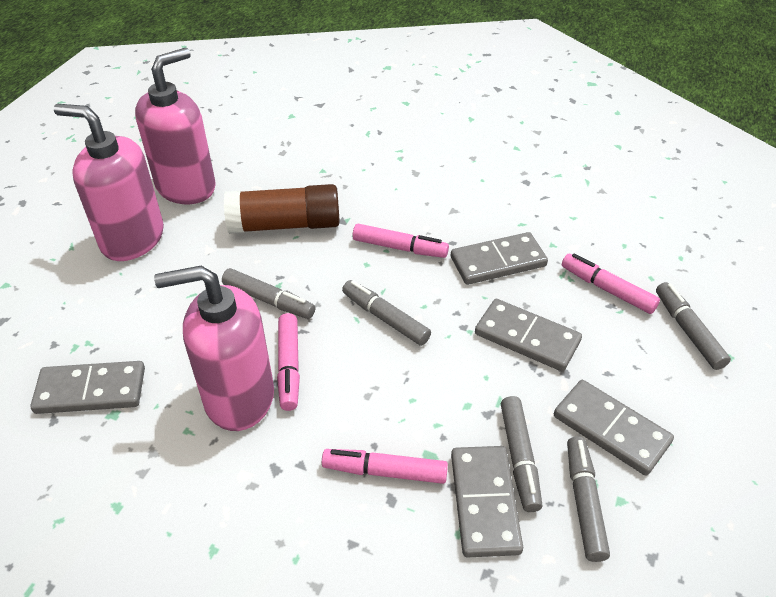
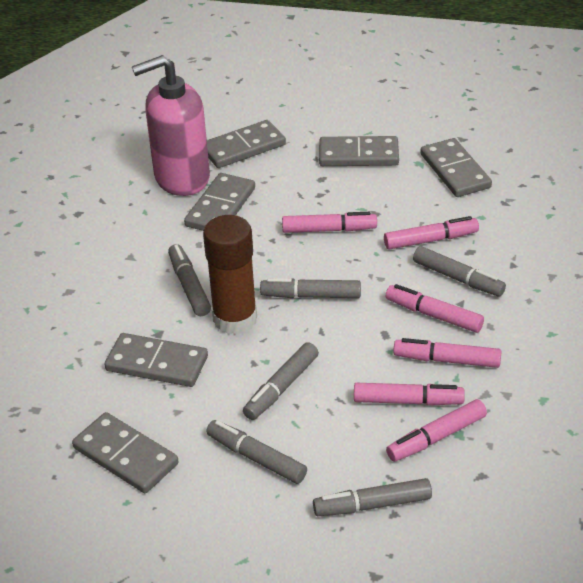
grey domino: [30,361,145,414] [451,232,548,285] [451,446,523,558] [475,299,582,371] [554,380,674,476] = 5 -> [72,412,179,493] [104,333,208,387] [184,173,255,231] [207,120,286,168] [319,136,399,166] [420,138,492,197] = 6
grey marker: [222,268,316,319] [342,280,431,346] [501,396,542,512] [567,436,610,562] [656,282,731,370] = 5 -> [168,244,211,316] [206,420,307,484] [243,342,319,420] [260,278,361,298] [313,478,432,516] [413,246,506,296] = 6
pink marker: [277,313,300,411] [322,449,448,484] [352,224,449,258] [562,254,660,314] = 4 -> [282,212,377,233] [354,383,465,406] [384,216,479,250] [386,284,484,333] [386,399,487,462] [393,338,501,368] = 6
pink soap dispenser: [54,104,164,261] [135,48,216,204] [154,266,274,431] = 3 -> [132,55,210,196] = 1

